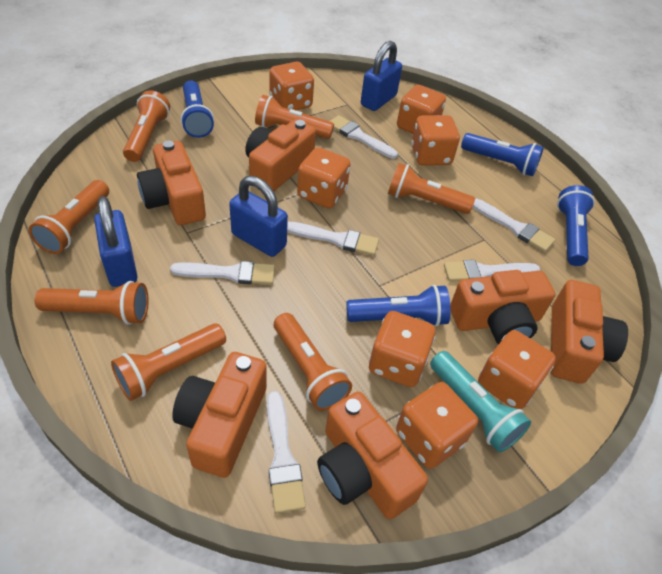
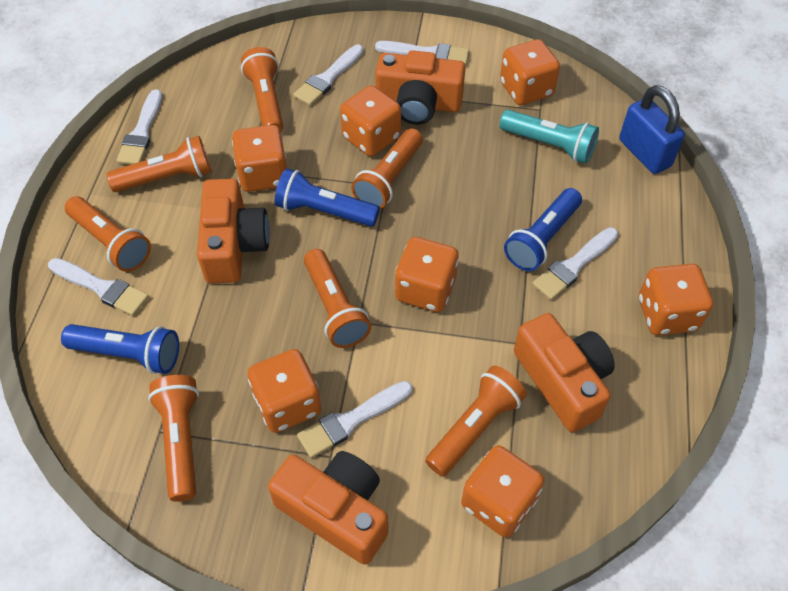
blue flashlight: [181,81,214,138] [346,285,451,326] [461,133,544,176] [557,185,595,266] = 4 -> [61,324,179,374] [275,168,380,227] [504,188,582,271] = 3
blue padlock: [94,196,138,287] [229,176,288,257] [361,41,402,111] = 3 -> [619,85,685,174] = 1
orange camera: [137,141,206,225] [172,352,267,478] [245,119,316,191] [317,391,428,519] [450,270,555,344] [551,280,628,384] = 6 -> [197,179,270,284] [268,451,388,565] [375,50,466,125] [514,313,615,432] = 4

